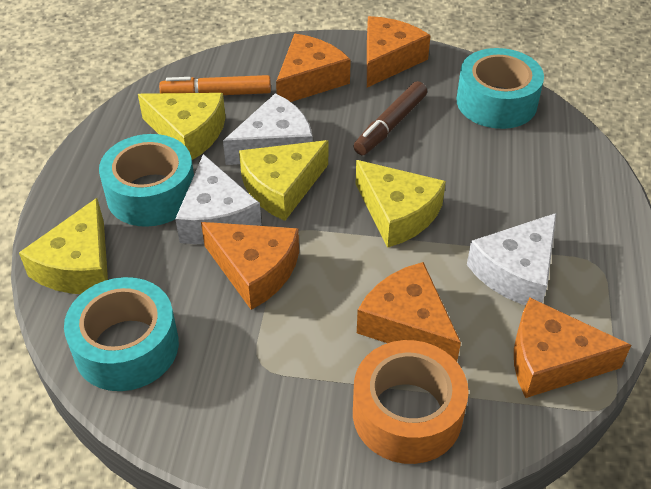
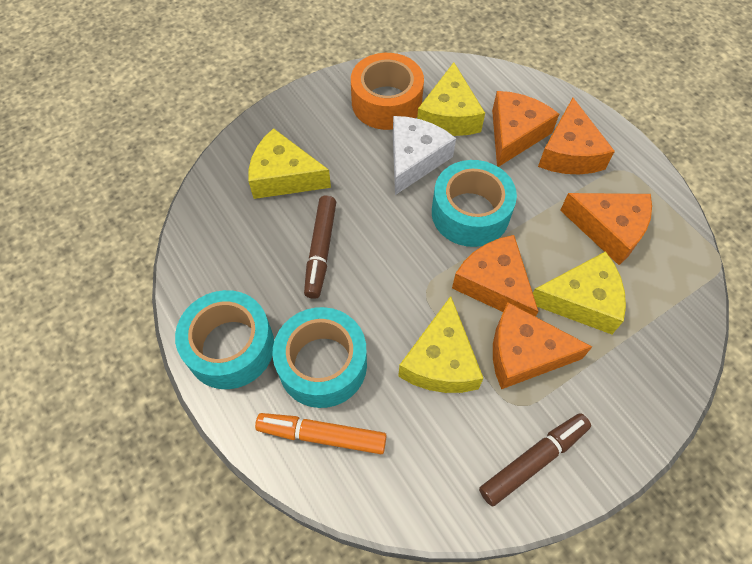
brown marker: [354,81,427,155] = 1 -> [304,196,336,299] [479,413,591,506] = 2
white cheese: [175,154,262,244] [223,93,313,165] [467,213,556,306] = 3 -> [393,116,456,195] = 1

